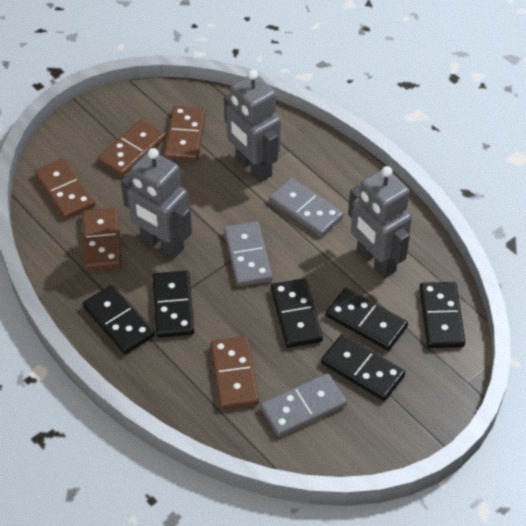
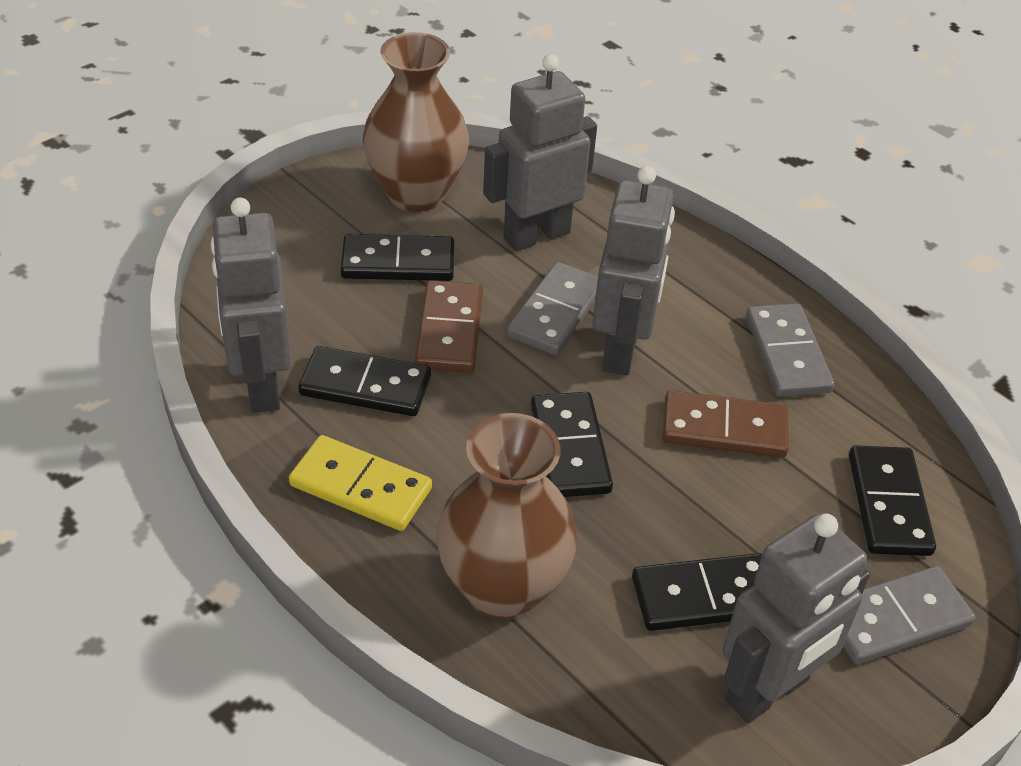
black domino: [83,285,155,354] [153,271,194,338] [271,278,323,348] [321,334,405,401] [326,288,408,351] [419,282,465,348] = 6 -> [298,346,431,416] [341,234,454,281] [531,392,613,497] [632,553,762,631] [849,445,936,556] = 5
brown domino: [34,158,95,219] [82,208,122,270] [97,119,166,177] [164,106,206,161] [211,336,259,409] = 5 -> [415,280,483,373] [662,390,789,458] = 2
brown vase: none = 0 -> [363,32,469,212] [436,413,577,620] = 2
grey robot: [121,148,192,258] [224,70,281,182] [348,166,412,279] = 3 -> [210,198,292,413] [483,54,597,251] [592,166,675,375] [722,514,870,724] = 4
yellow domino: none = 0 -> [289,435,432,531] = 1

